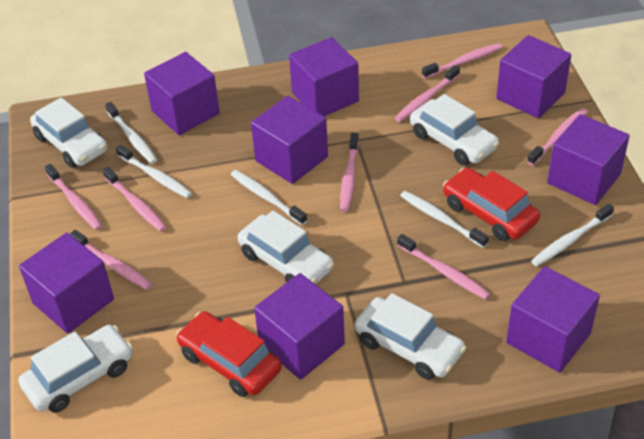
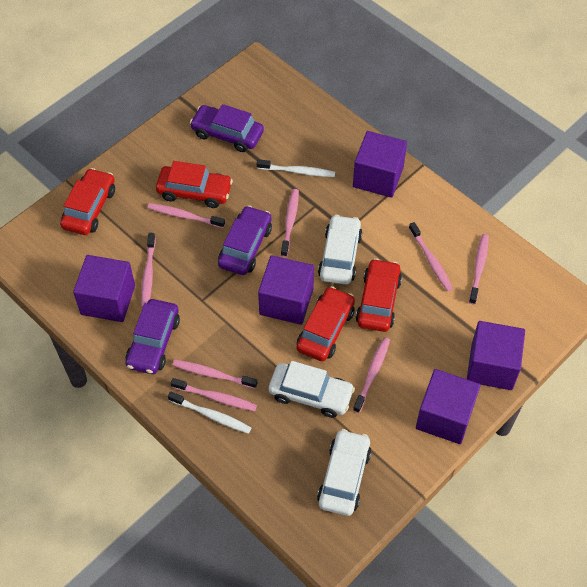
purple car: none = 0 -> [126,299,180,374] [190,104,264,152] [218,205,272,275] = 3
purple cube: [19,233,114,333] [144,52,220,135] [251,96,328,184] [254,273,345,380] [289,37,359,116] [496,35,571,118] [506,266,600,373] [547,114,630,205] = 8 -> [73,255,135,322] [258,255,314,325] [353,131,407,198] [416,369,481,444] [467,321,525,390] = 5
red car: [176,311,282,397] [443,168,540,241] = 2 -> [60,168,115,235] [156,161,233,208] [297,286,355,361] [356,258,402,332] = 4
white car: [18,325,133,413] [30,97,108,168] [237,211,334,284] [355,293,466,380] [410,94,500,165] = 5 -> [269,361,355,418] [317,429,371,516] [318,215,363,285] = 3
white toothbrush: [105,102,157,164] [116,145,192,198] [231,170,307,225] [400,191,489,248] [531,204,614,266] = 5 -> [168,391,251,434] [257,159,335,177] = 2

